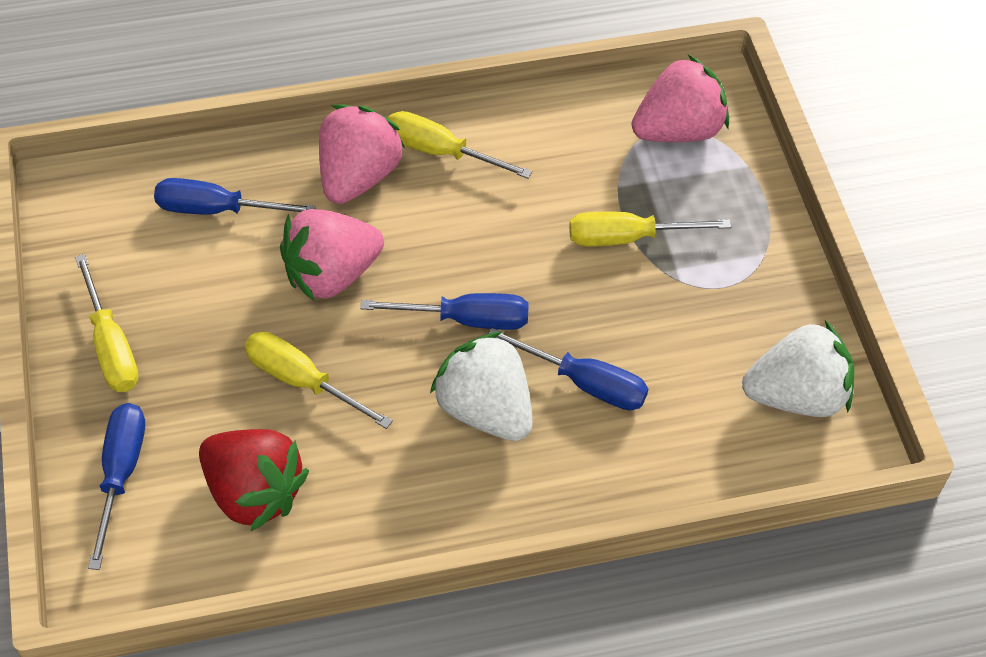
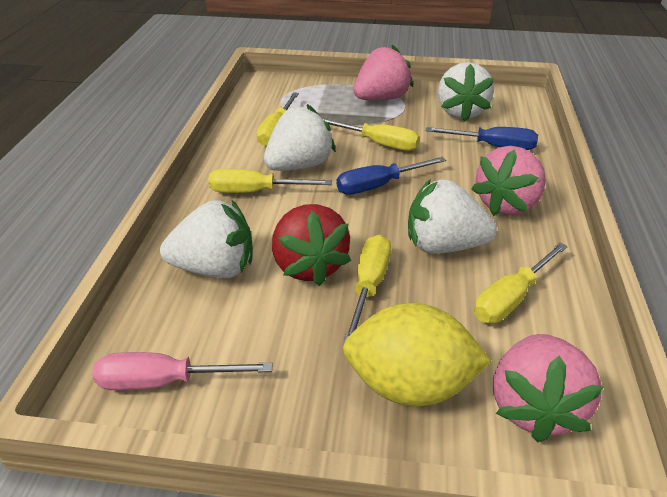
blue screwdriver: [88,403,145,570] [154,178,316,215] [360,293,529,330] [488,328,648,410] = 4 -> [337,157,446,195] [426,127,538,150] = 2
pink screwdriver: none = 0 -> [93,352,273,390] = 1
white strawberry: [430,332,533,441] [742,320,854,417] = 2 -> [160,200,253,278] [264,104,336,171] [408,179,497,254] [438,62,494,122] = 4
yellow lemon: none = 0 -> [343,303,492,406] = 1
yellow screwdriver: [75,254,139,392] [244,332,393,429] [388,111,532,179] [569,212,731,246] = 4 -> [208,169,332,193] [257,92,299,147] [323,119,420,151] [344,235,391,343] [474,242,568,323] = 5

